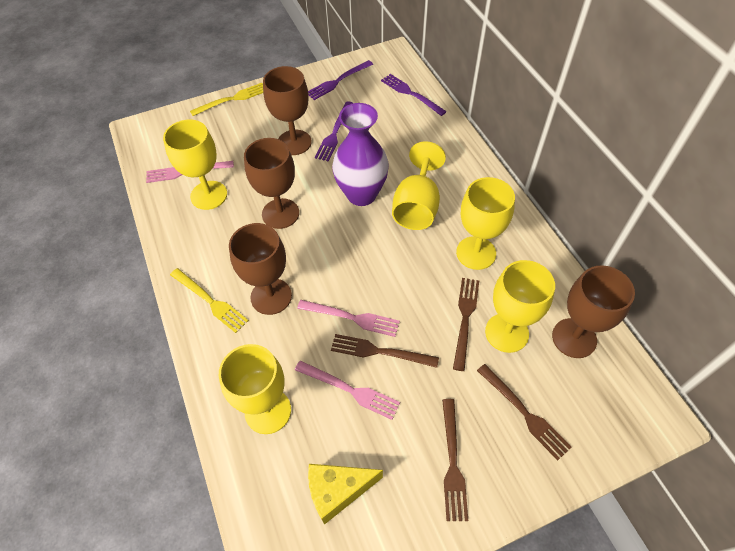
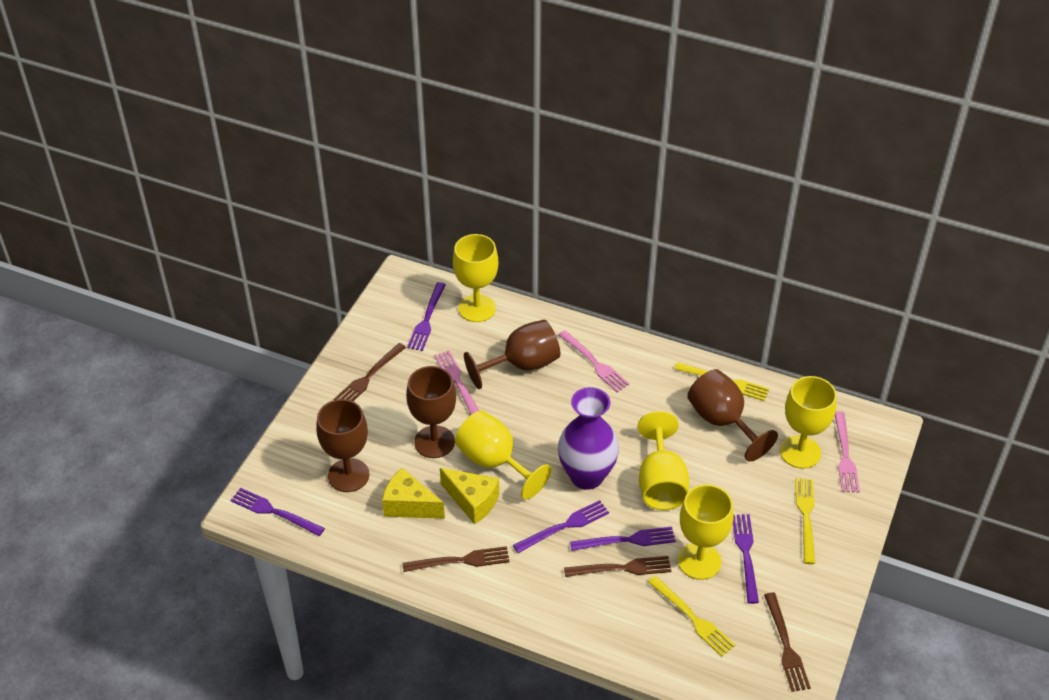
purple fork: [308,60,373,100] [315,101,353,162] [381,74,447,116] = 3 -> [230,488,325,536] [407,282,446,351] [513,500,609,553] [570,527,676,551] [733,514,759,604] = 5
yellow cheese: [308,464,383,525] = 1 -> [382,468,445,519] [440,468,499,524] = 2
yellow fork: [170,268,249,333] [190,83,263,116] = 2 -> [648,576,735,657] [674,362,769,401] [795,478,815,564] = 3

